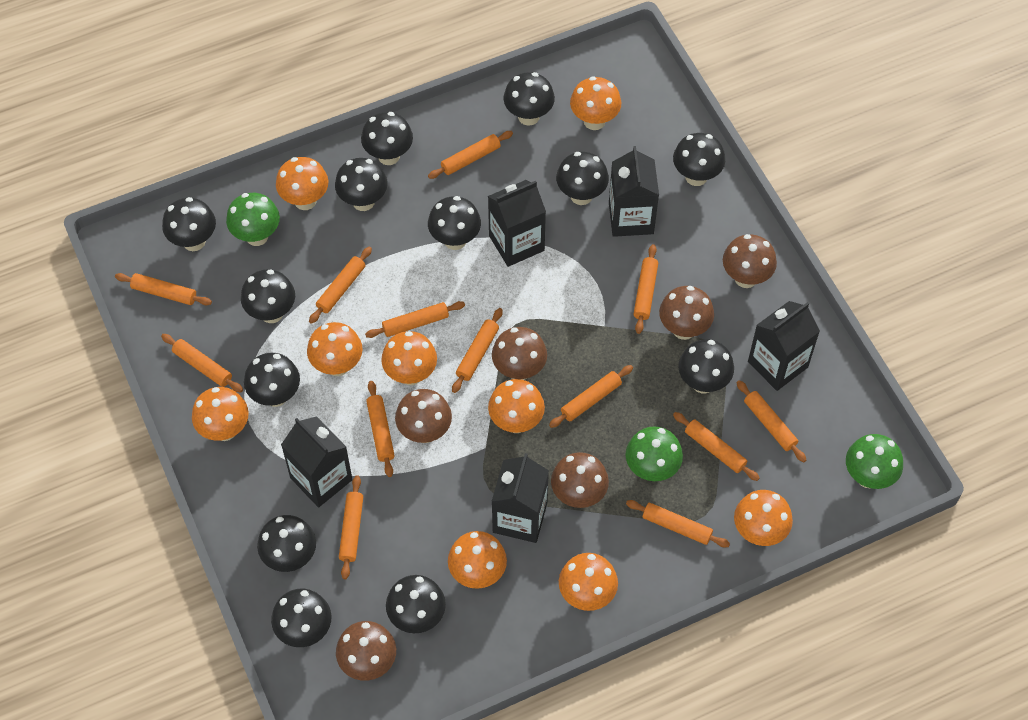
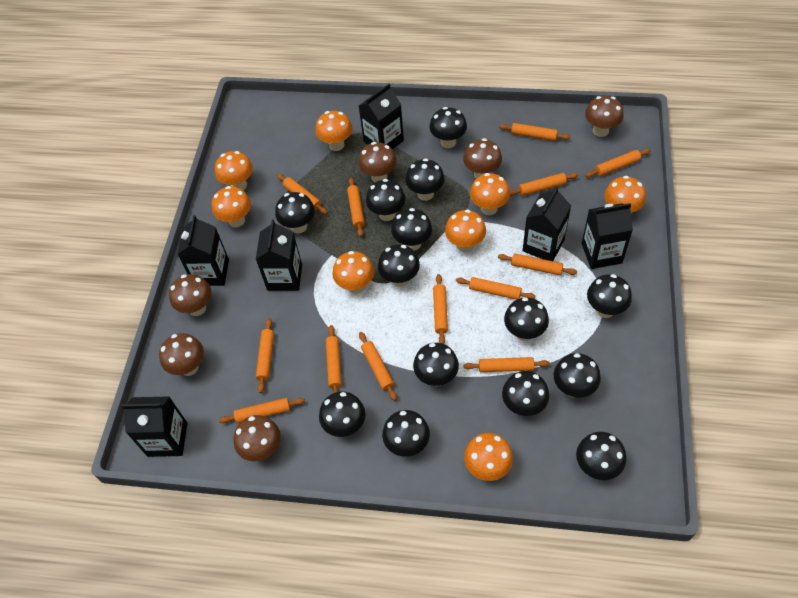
black carton: [281,416,353,507] [488,180,546,267] [491,453,549,543] [609,146,659,237] [748,301,820,391] = 5 -> [121,396,187,457] [177,215,229,286] [256,220,302,291] [359,84,404,149] [523,187,571,261] [582,203,633,269] = 6
black mushroom: [162,197,216,251] [241,269,295,323] [244,353,300,407] [257,515,316,572] [271,589,332,647] [335,158,388,211] [361,112,413,165] [386,575,446,633] [428,196,481,250] [503,72,555,126] [556,152,609,205] [673,133,725,186] [678,339,734,393] = 13 -> [275,192,315,233] [319,392,366,437] [366,179,405,221] [378,245,420,287] [382,410,430,457] [391,208,432,251] [405,158,445,201] [413,343,459,386] [429,107,467,148] [502,371,549,416] [504,297,549,341] [554,353,601,398] [576,432,626,480] [587,274,632,318] = 14
green mushroom: [226,193,280,246] [625,426,683,481] [846,434,903,489] = 3 -> none = 0
orange mushroom: [192,387,249,441] [276,157,328,210] [307,322,362,376] [381,331,437,385] [448,531,507,589] [488,379,545,433] [559,553,618,611] [570,76,621,130] [734,490,793,546] = 9 -> [212,186,251,228] [215,151,253,190] [315,111,352,151] [332,251,374,294] [445,210,486,252] [464,433,513,481] [470,173,510,215] [604,176,646,212] = 8

